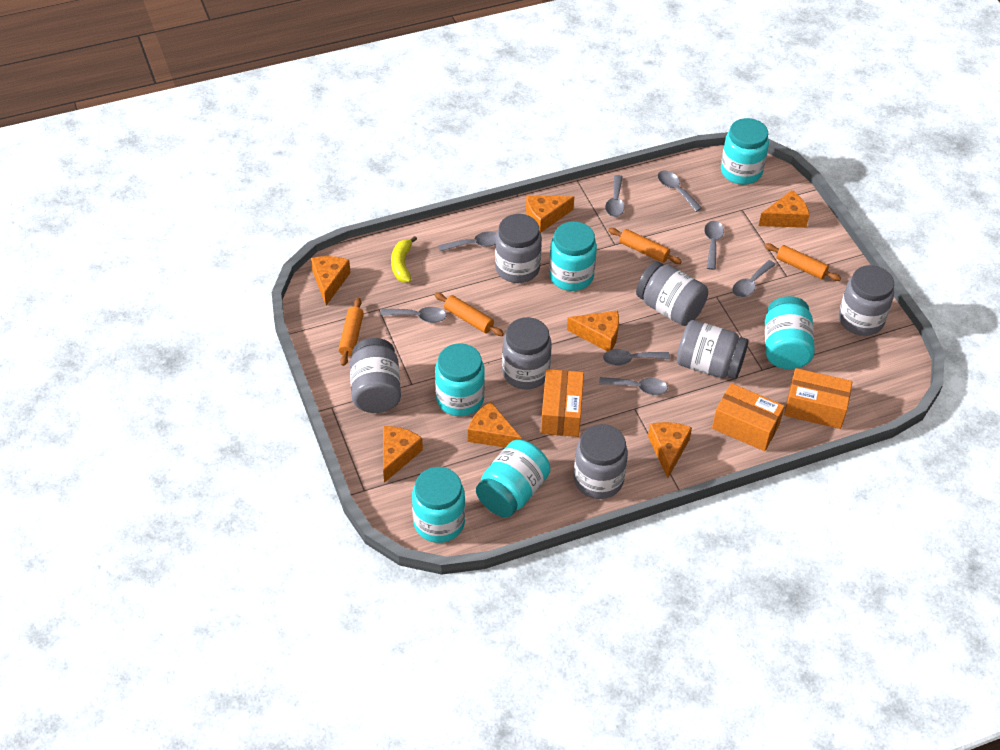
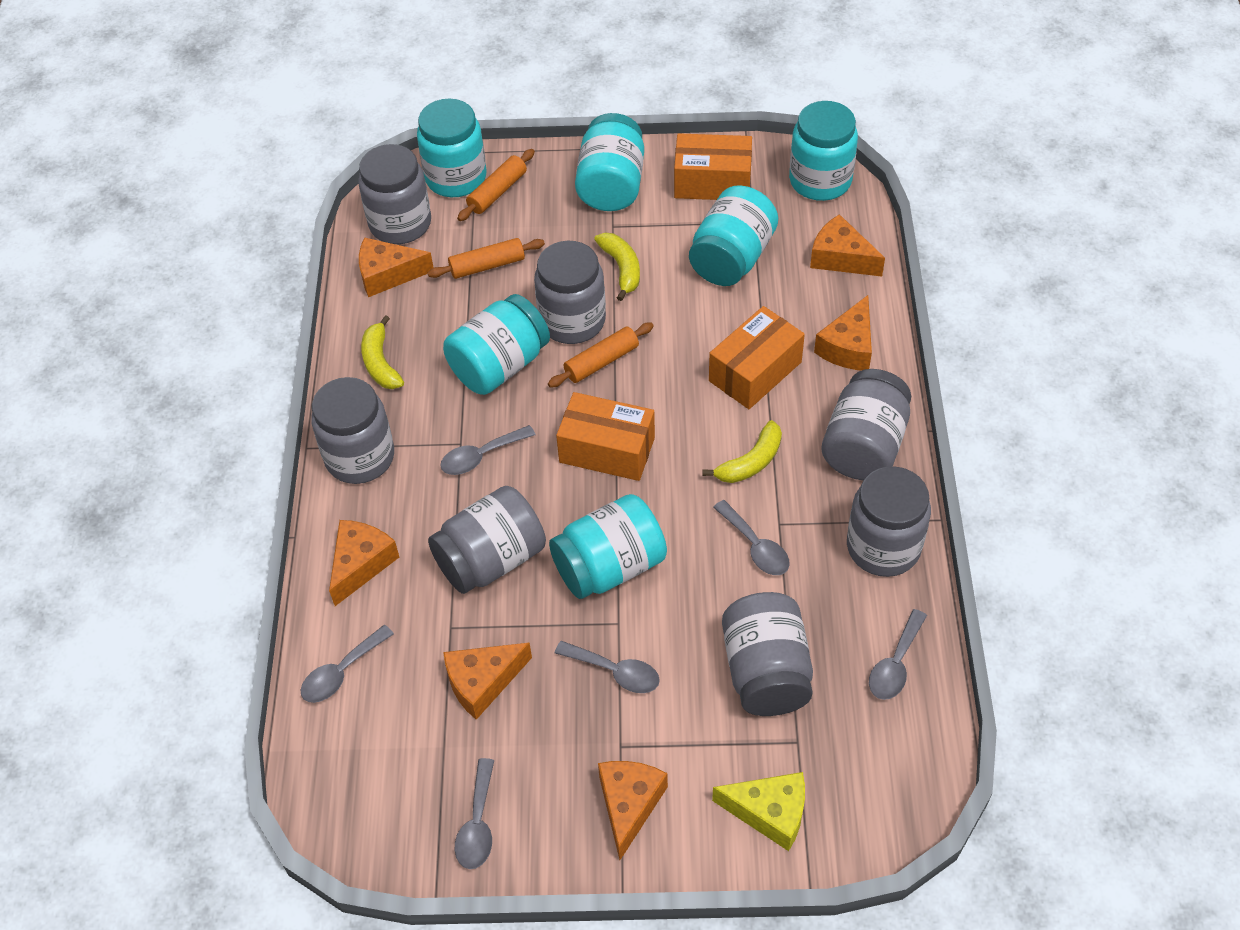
grey spoon: [380,307,446,323] [438,231,497,251] [599,377,668,395] [603,349,670,366] [605,175,625,217] [658,171,702,212] [704,221,724,270] [732,260,776,297] = 8 -> [301,625,394,703] [440,425,536,475] [455,758,494,869] [555,641,660,693] [713,500,790,575] [869,609,927,700] = 6
orange cheese: [311,256,351,306] [383,426,423,483] [468,402,522,448] [526,195,574,233] [567,311,619,352] [648,422,692,478] [759,190,810,228] = 7 -> [329,520,399,606] [359,237,434,297] [443,642,532,720] [598,761,668,860] [810,214,885,277] [814,295,872,371] = 6
orange rolling pin: [338,298,364,366] [435,293,504,336] [608,228,682,264] [765,243,841,281] = 4 -> [427,238,545,279] [457,149,535,221] [548,323,654,388] = 3
yellow banana: [391,236,417,283] = 1 -> [361,315,404,389] [594,232,640,301] [703,420,782,483] = 3
yellow cheese: none = 0 -> [712,772,805,851] = 1

